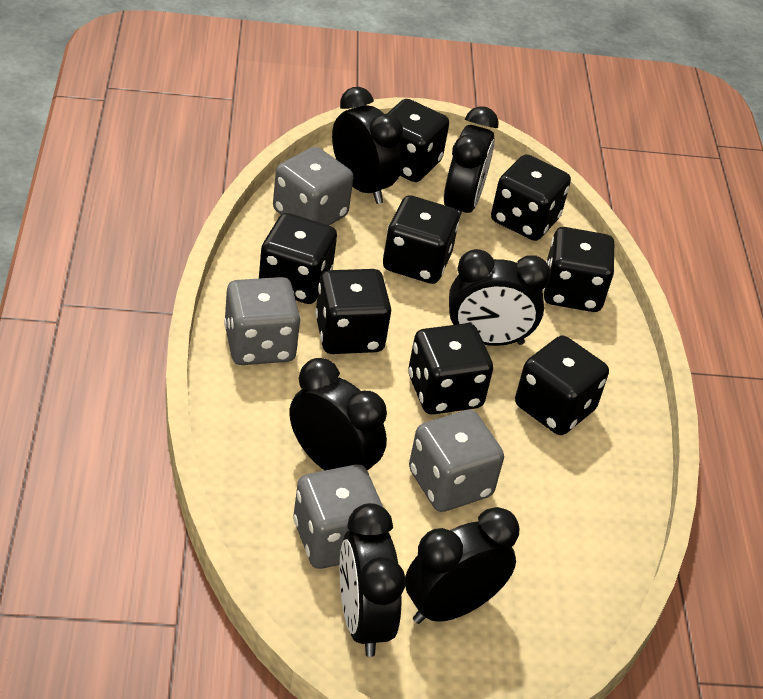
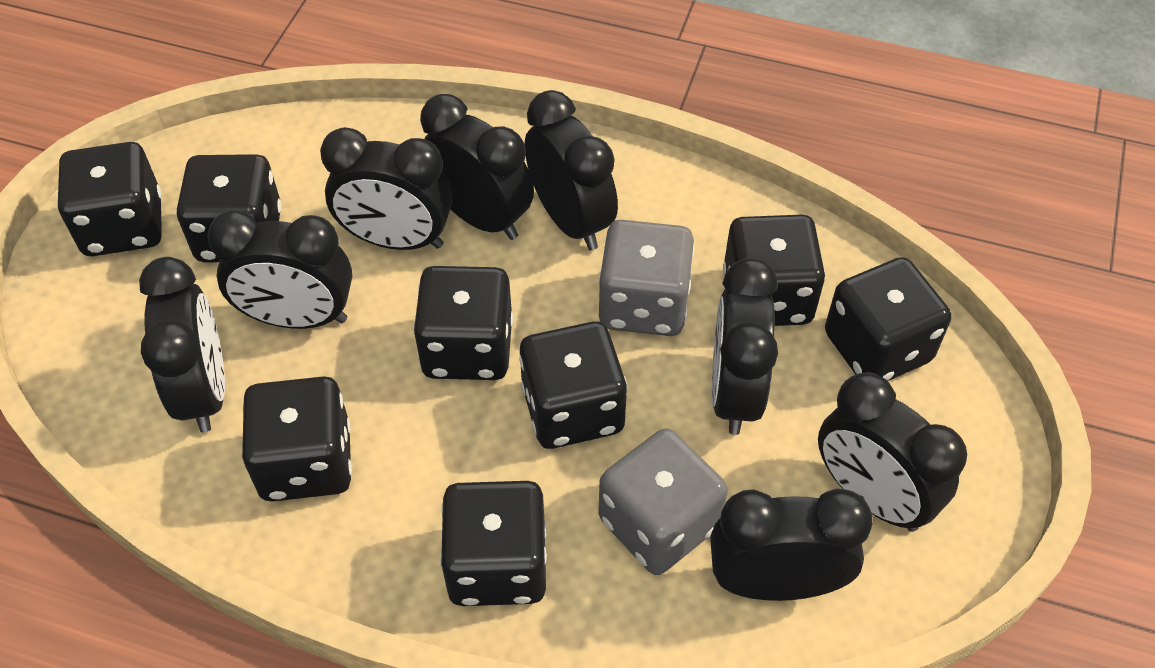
black clock: [289,358,387,471] [332,87,403,204] [340,503,406,657] [405,507,519,624] [444,106,499,218] [449,249,551,346] = 6 -> [139,257,225,433] [207,210,352,329] [320,127,452,250] [420,94,534,240] [525,90,618,250] [710,489,873,601] [712,258,778,435] [818,372,967,532] = 8
grey dice: [224,277,301,365] [273,147,354,225] [294,465,383,569] [409,410,504,512] = 4 -> [599,220,694,336] [599,428,728,575] = 2

